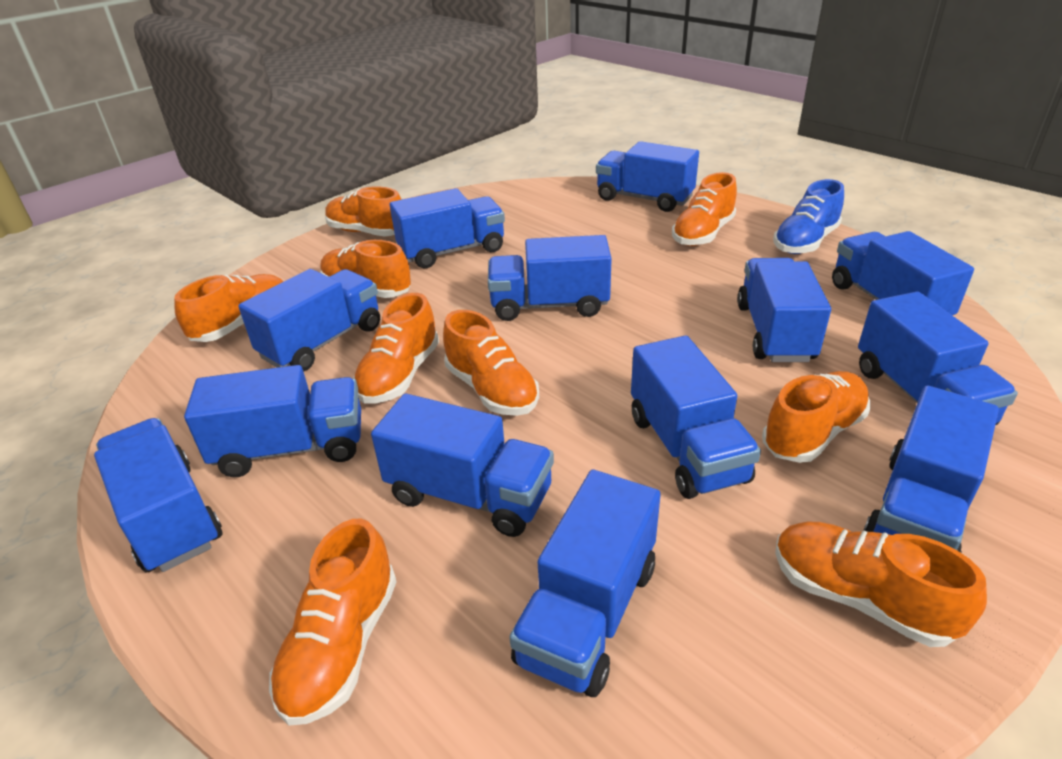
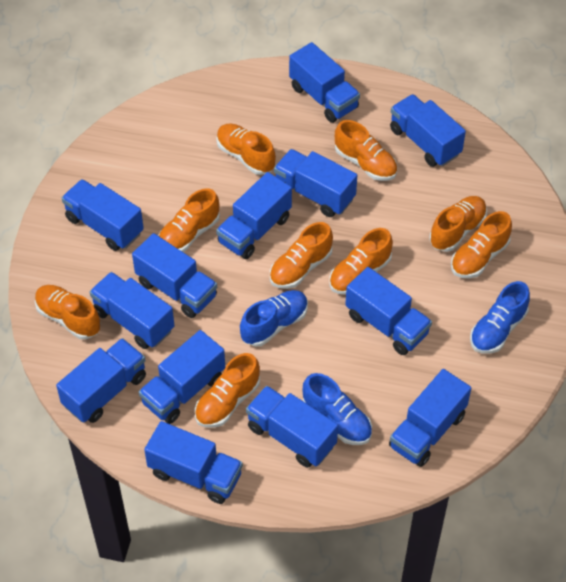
blue shoe: [773,179,844,254] = 1 -> [240,290,308,347] [302,373,372,445] [470,281,530,354] = 3

